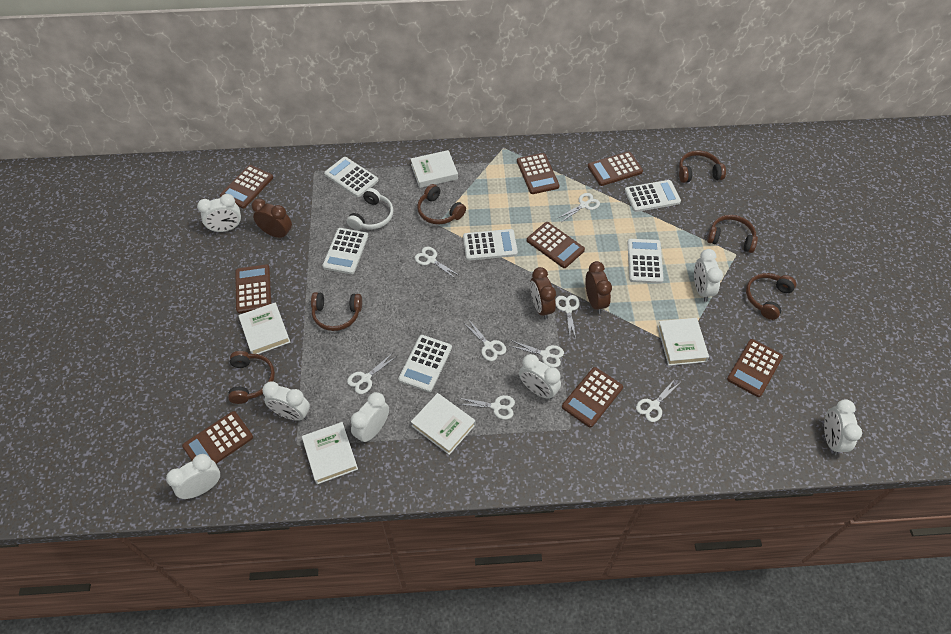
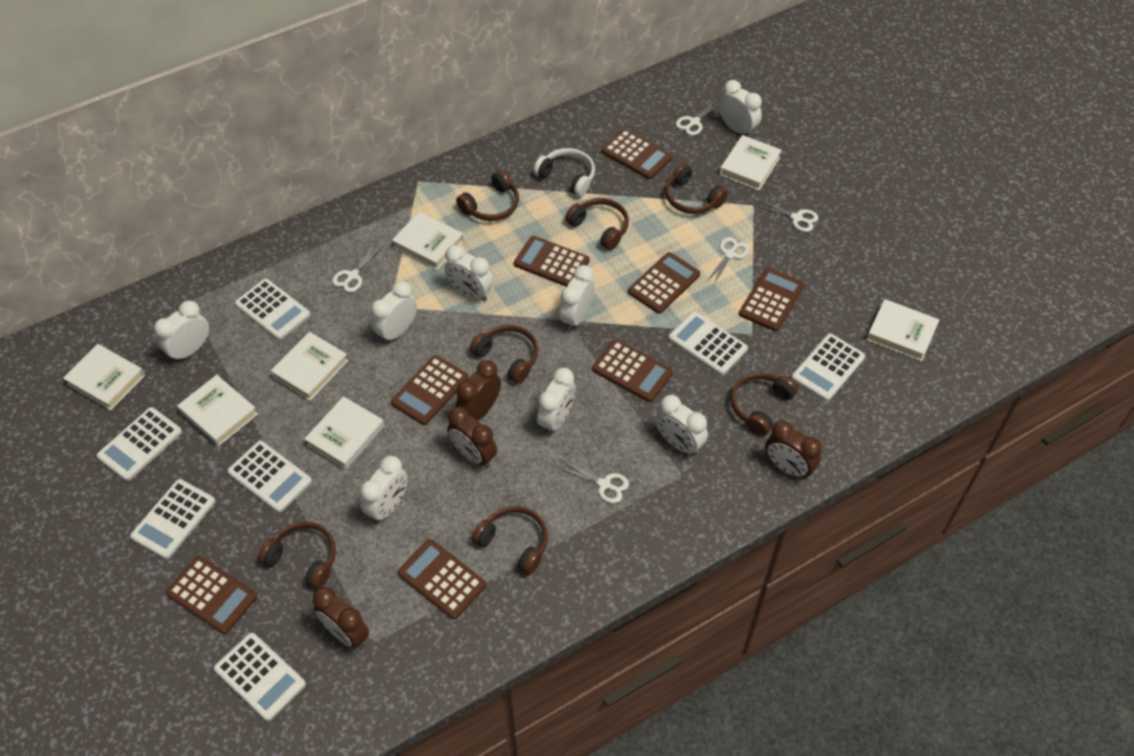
brown clock: [251,199,292,239] [530,267,556,320] [585,261,612,314] = 3 -> [313,587,369,649] [447,407,497,468] [456,360,501,420] [765,420,822,480] = 4
brown headphones: [228,351,275,404] [311,292,362,331] [417,184,466,225] [679,150,726,183] [707,215,758,253] [746,273,796,320] = 6 -> [258,521,336,589] [456,170,519,221] [470,325,538,384] [472,506,548,575] [565,198,629,250] [665,163,728,214] [730,373,798,436] = 7
white book: [238,302,290,354] [302,422,358,484] [411,150,458,188] [411,393,476,455] [657,318,709,366] = 5 -> [63,344,145,410] [177,375,258,446] [271,332,348,401] [305,396,384,470] [392,211,464,270] [719,135,782,190] [866,299,939,361] = 7
white calculator: [322,228,368,274] [324,157,378,197] [398,335,452,392] [463,229,518,260] [625,180,681,212] [627,239,664,284] = 6 -> [96,407,182,481] [130,479,215,559] [214,633,306,721] [227,441,312,513] [235,279,310,340] [668,311,748,375] [791,333,865,401] = 7
white clock: [166,454,220,499] [197,194,241,232] [262,381,310,421] [351,392,389,443] [519,354,561,399] [694,249,723,302] [824,399,862,455] = 7 -> [154,301,209,363] [360,456,408,523] [371,281,417,344] [445,245,493,301] [537,368,576,435] [559,265,595,331] [656,395,708,456] [719,80,762,138] = 8
white scissors: [347,354,396,394] [415,247,460,279] [458,395,515,420] [464,319,506,361] [510,340,564,368] [555,295,580,338] [558,193,600,221] [636,379,680,422] = 8 -> [332,245,382,292] [558,460,629,503] [676,100,719,136] [707,237,749,285] [756,200,818,232] = 5

